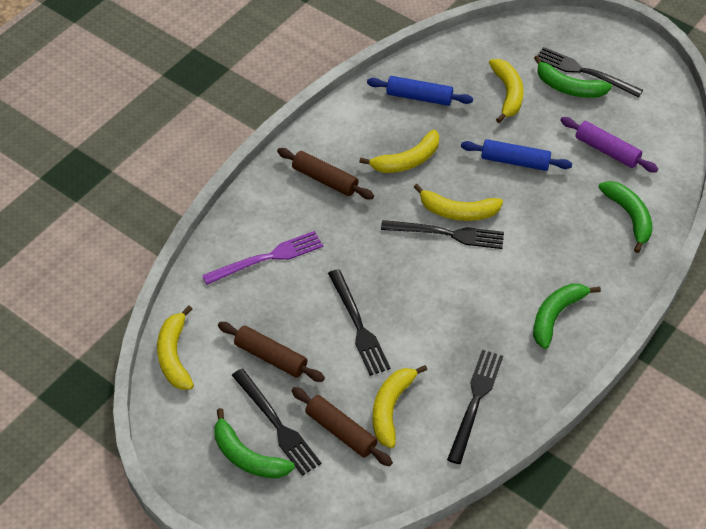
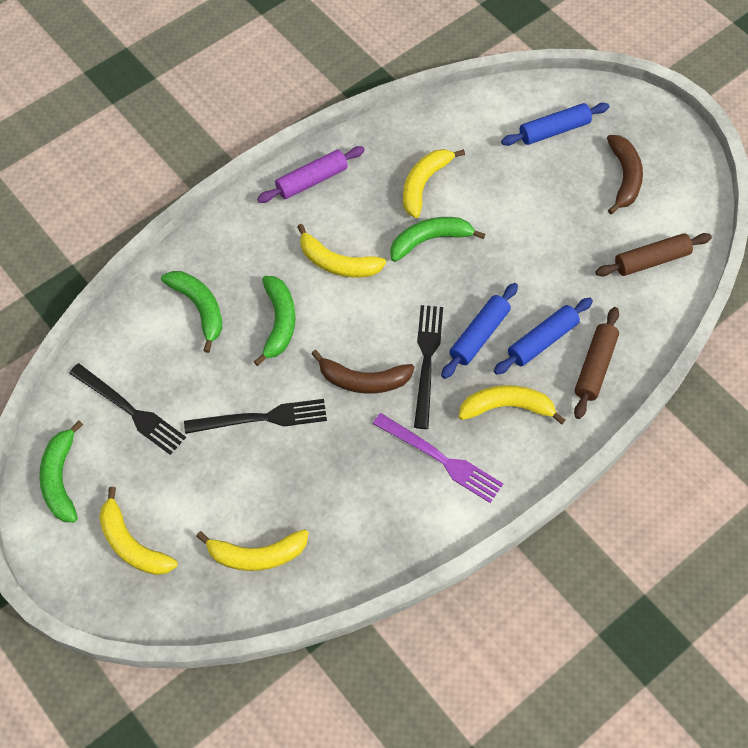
black fork: [232,368,322,476] [328,269,391,376] [381,220,504,249] [447,350,503,464] [538,47,643,97] = 5 -> [69,363,186,455] [184,399,327,434] [414,305,443,429] = 3
blue rolling pin: [367,76,473,106] [461,139,572,171] = 2 -> [441,283,518,379] [494,298,593,375] [501,103,609,146] = 3
brown banana: none = 0 -> [311,350,414,394] [607,135,643,214] = 2
brown rolling pin: [218,322,325,382] [277,148,374,199] [291,387,393,466] = 3 -> [574,307,619,419] [595,233,712,276] = 2

